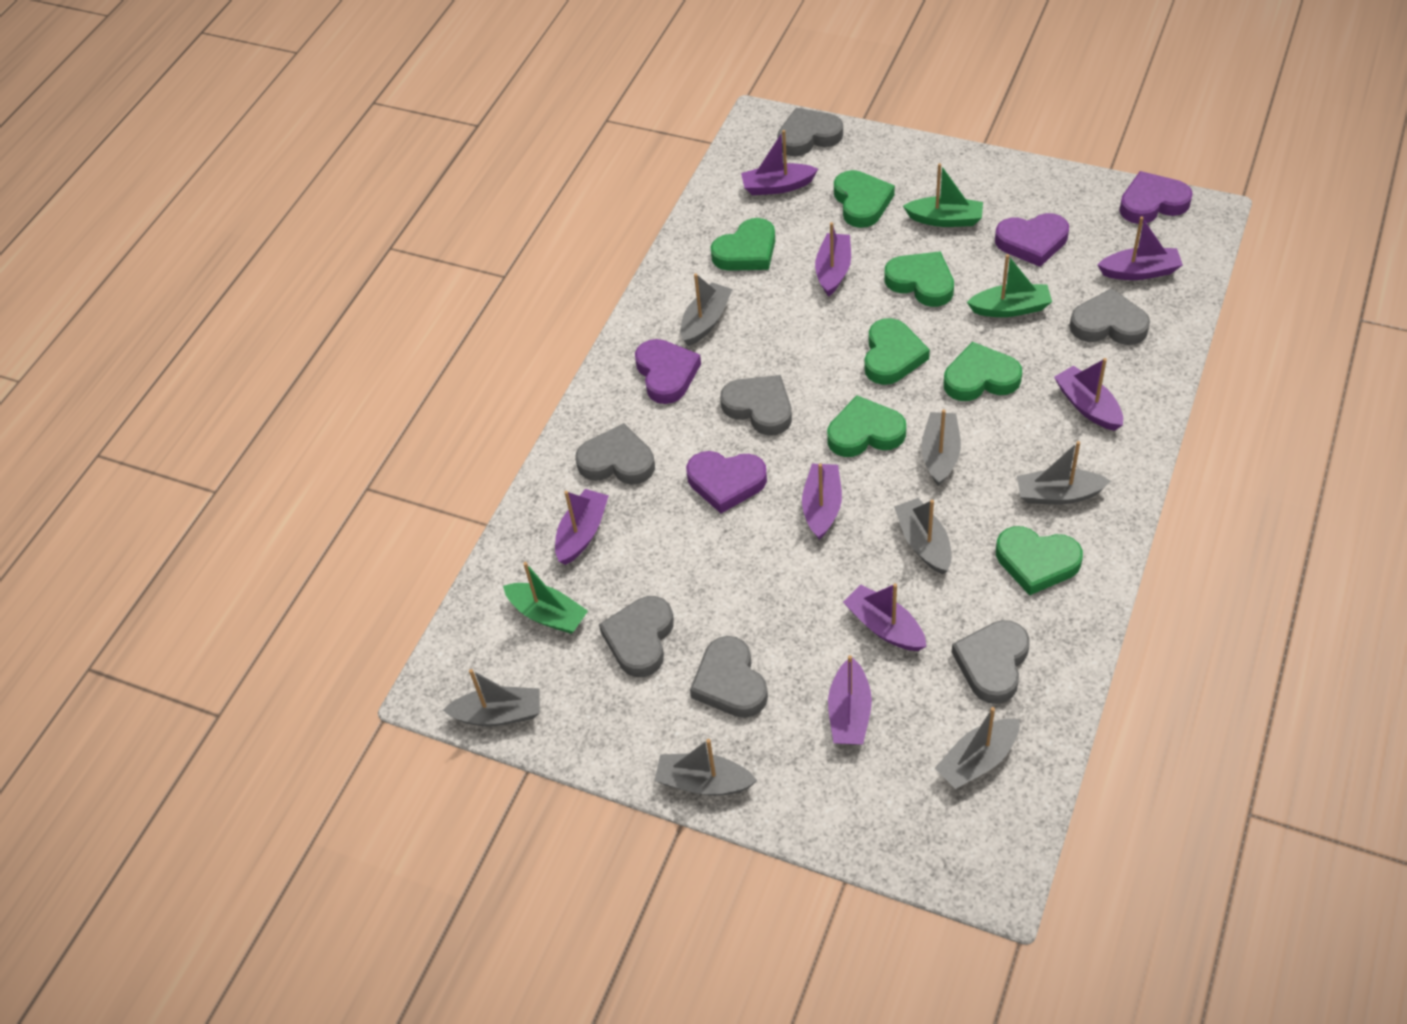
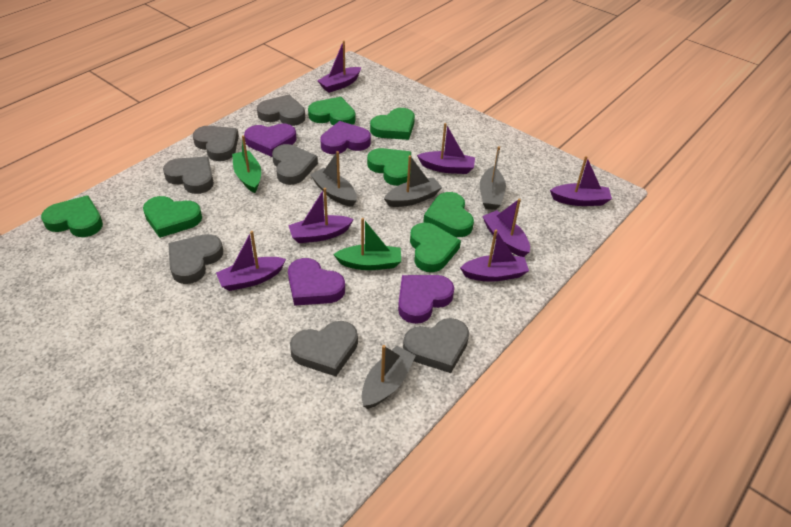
green boat: [503,562,588,634] [903,163,983,227] [967,254,1052,317] = 3 -> [232,135,261,193] [333,218,401,270] = 2
grey boat: [443,669,540,726] [655,739,757,796] [681,274,733,346] [894,498,952,574] [921,409,961,486] [935,707,1020,789] [1017,441,1111,504] = 7 -> [310,151,357,207] [361,345,416,409] [384,155,442,207] [480,146,506,210] = 4
purple boat: [555,489,609,565] [741,130,818,195] [802,463,842,540] [815,222,851,297] [828,655,872,745] [843,583,927,651] [1054,358,1123,431] [1097,217,1183,280] = 8 -> [216,231,286,291] [288,188,354,243] [317,40,361,93] [417,123,475,174] [460,230,529,282] [482,199,530,257] [550,156,612,206] = 7

